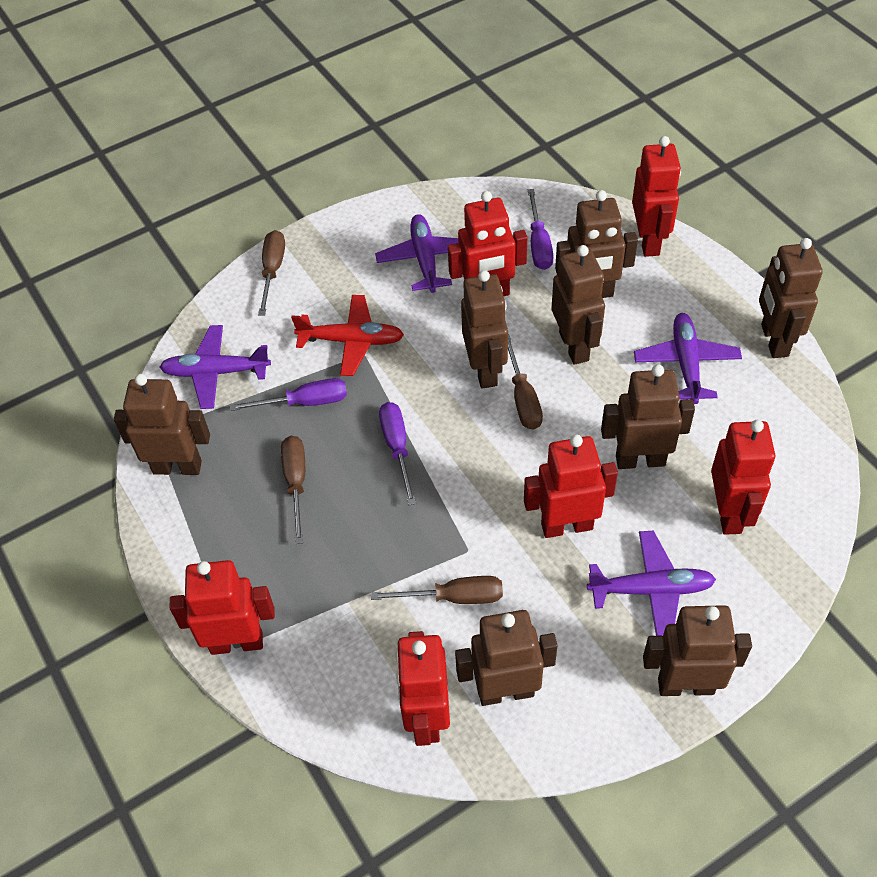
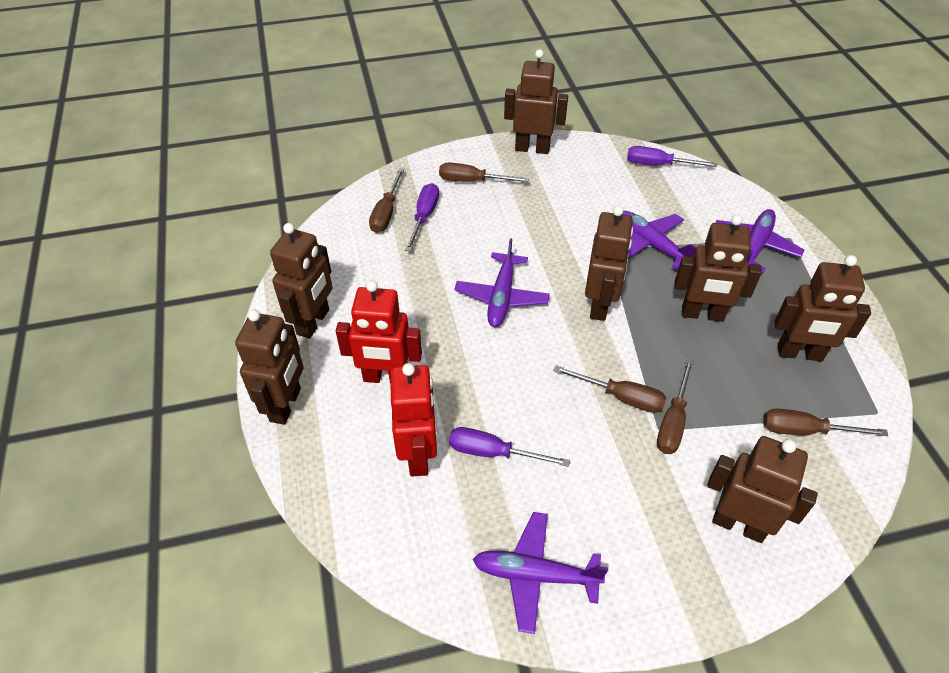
brown robot: [114,374,210,475] [455,610,557,706] [461,270,508,389] [551,245,605,365] [555,190,638,298] [601,364,695,469] [643,605,752,696] [759,238,823,358] = 8 -> [235,310,304,425] [270,223,333,339] [504,49,568,154] [585,205,633,321] [675,215,762,322] [707,436,818,543] [774,255,871,361] = 7
brown screwdriver: [258,230,285,316] [281,436,305,544] [371,576,503,604] [508,334,543,429] = 4 -> [369,168,404,233] [439,163,529,182] [553,365,666,413] [657,359,694,454] [763,409,888,436] = 5
red plane: [291,295,404,376] = 1 -> none = 0
red robot: [169,560,275,655] [395,631,450,746] [448,191,527,296] [524,435,618,538] [632,136,681,257] [711,420,775,535] = 6 -> [336,280,422,384] [390,363,437,477] = 2

